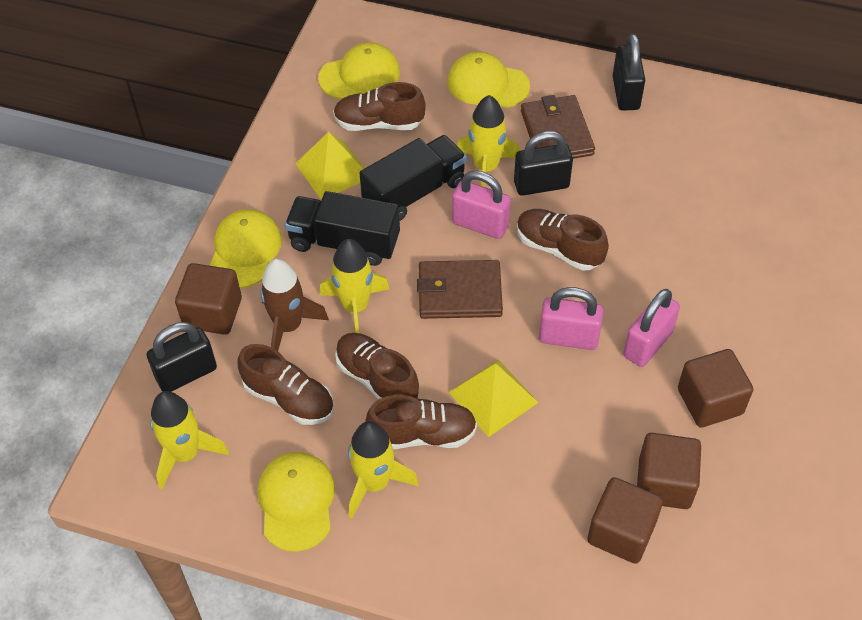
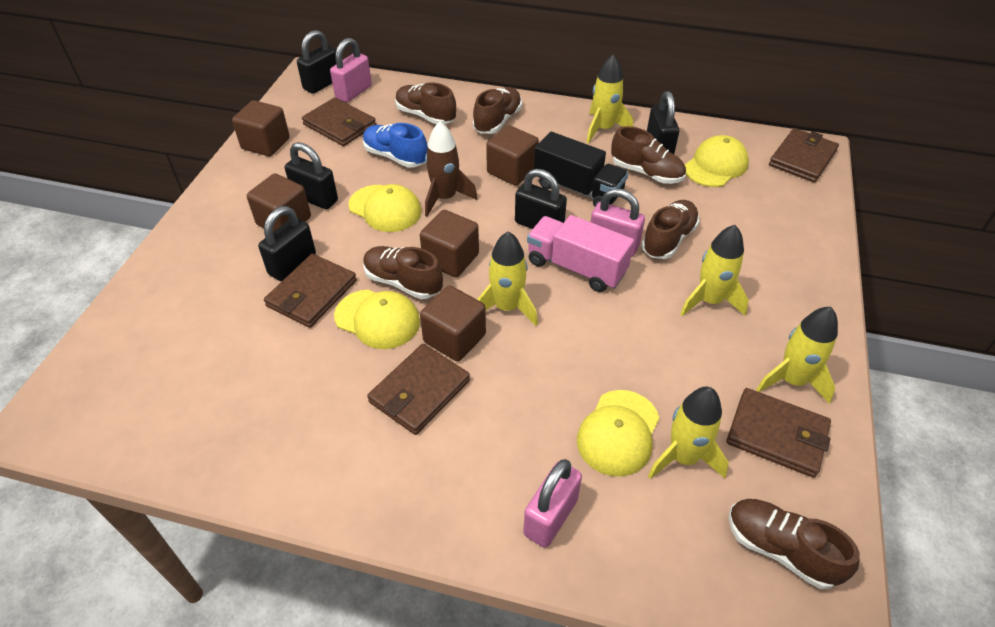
black padlock: [147,322,217,392] [514,131,573,196] [613,34,645,111] = 3 -> [258,206,316,281] [285,142,338,209] [297,30,336,94] [515,169,567,229] [647,91,679,154] = 5
black truck: [285,191,400,266] [360,135,467,221] = 2 -> [534,132,628,207] = 1
blue shoe: none = 0 -> [363,123,427,168] = 1
brown cube: [175,263,242,335] [587,477,663,564] [637,433,701,509] [678,349,753,428] = 4 -> [232,100,290,156] [247,173,311,232] [420,210,479,277] [420,285,486,361] [486,125,539,186] = 5
brown shoe: [237,344,334,425] [333,82,426,131] [335,333,419,400] [365,395,477,449] [517,209,609,271] = 5 -> [363,246,443,299] [395,83,456,124] [473,87,522,134] [611,126,686,184] [642,200,700,259] [729,499,860,589] = 6
brown wallet: [417,260,503,319] [521,95,595,159] = 2 -> [264,254,357,328] [302,97,376,146] [367,344,470,435] [726,388,831,478] [769,128,839,183] = 5
pink truck: none = 0 -> [527,215,634,292] = 1
yellow pyramid: [295,132,365,200] [449,359,539,437] = 2 -> none = 0
yellow rocket: [150,391,229,489] [319,239,389,333] [348,421,419,518] [457,95,520,187] = 4 -> [477,232,538,326] [586,54,633,144] [648,387,729,479] [680,225,749,316] [756,307,838,404] = 5

